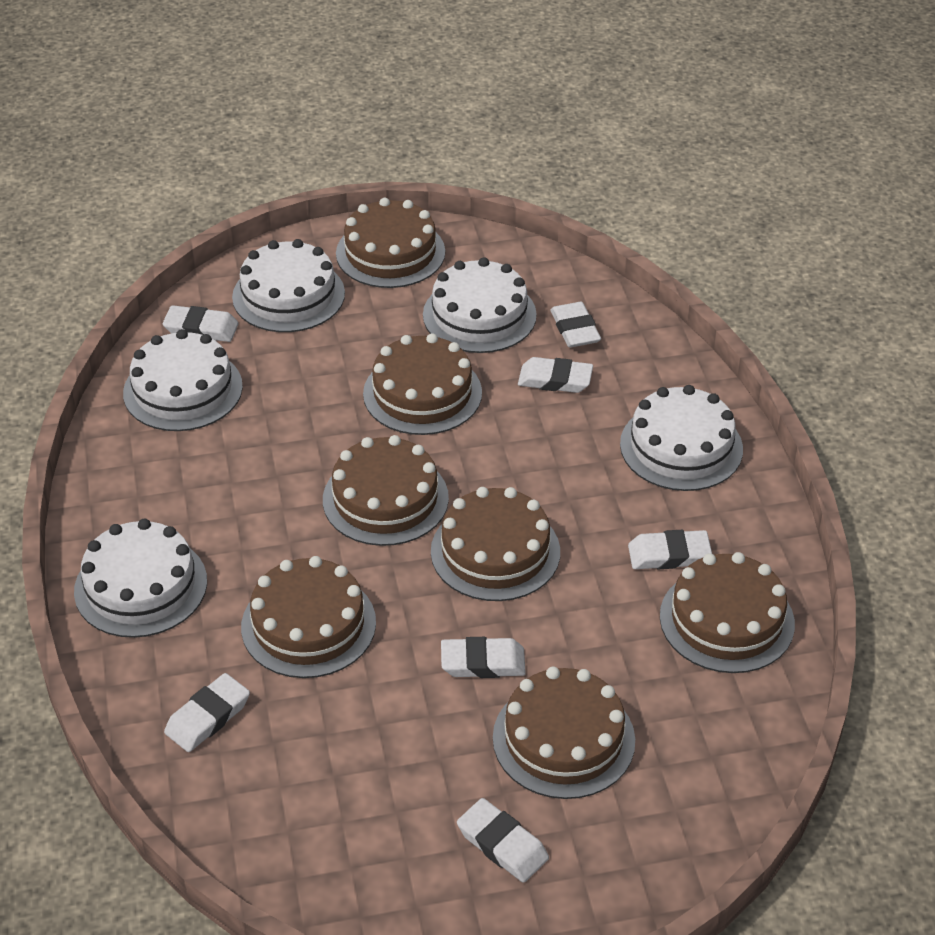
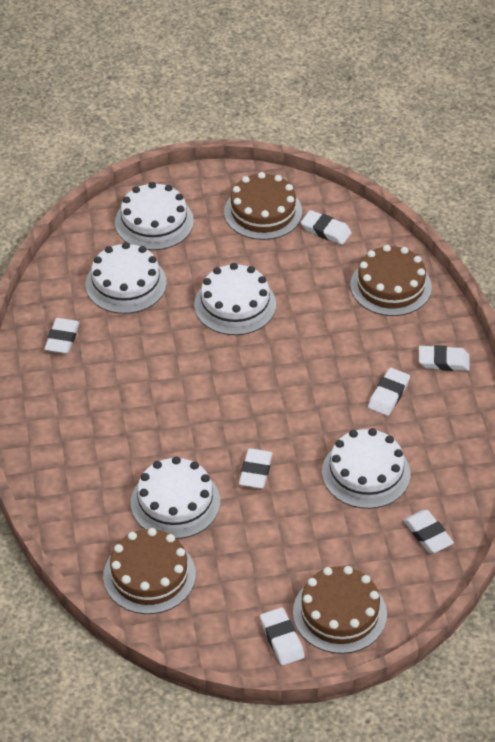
brown cake: [241,556,376,678] [323,435,449,546] [336,198,445,288] [363,333,482,435] [431,487,560,601] [493,667,635,799] [660,552,795,673] = 7 -> [103,528,196,614] [224,172,302,240] [293,566,387,654] [350,245,432,316] = 4

